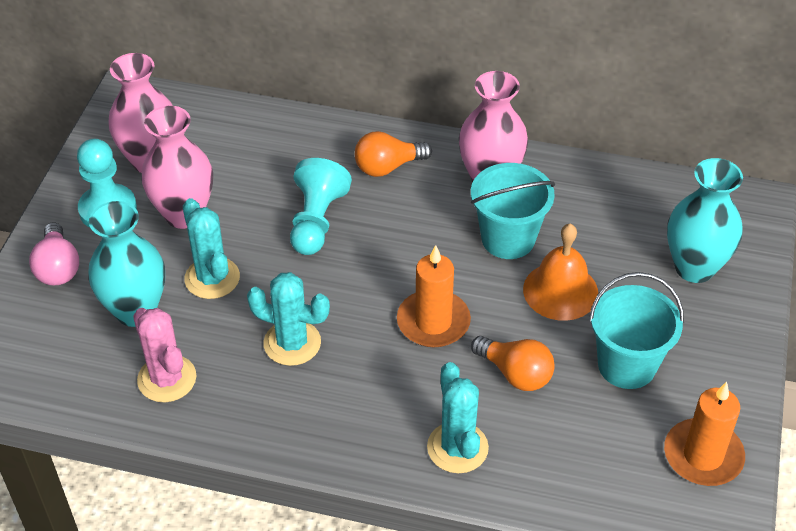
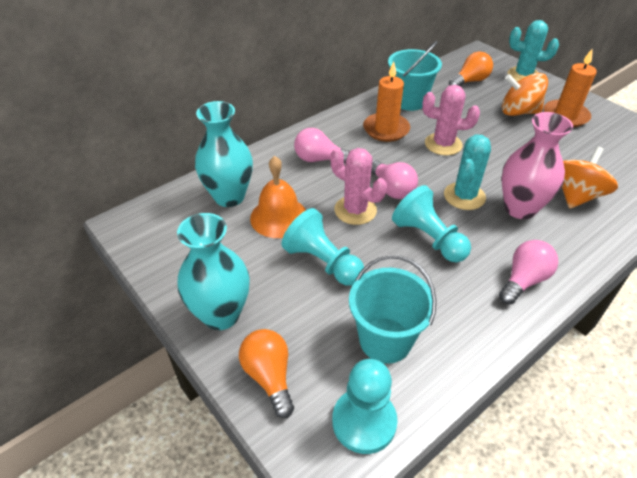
orange spinning top: none = 0 -> [502,73,548,116] [562,146,618,208] = 2
pink cactus: [133,308,196,402] = 1 -> [331,148,387,225] [422,85,480,156] = 2
pink light bulb: [29,222,79,285] = 1 -> [294,128,349,163] [371,160,418,199] [499,240,559,304] = 3
pink vase: [108,53,173,173] [141,106,213,229] [458,71,528,182] = 3 -> [502,112,573,219] = 1
turquoise cactus: [183,198,240,299] [247,272,330,366] [427,362,489,473] = 3 -> [444,134,491,210] [508,20,559,82] = 2
turquoise pawn: [77,139,137,228] [290,158,352,255] = 2 -> [281,208,364,286] [332,359,397,454] [392,185,471,262] = 3

